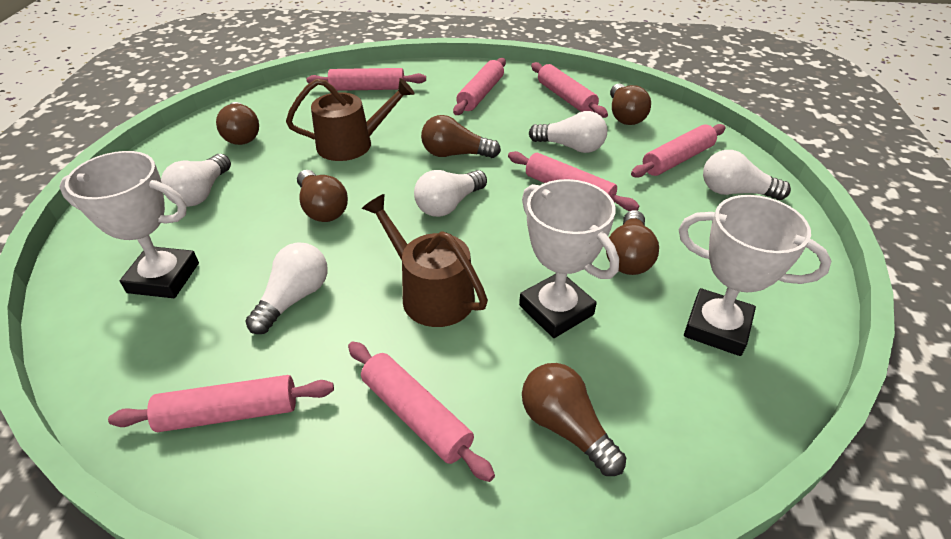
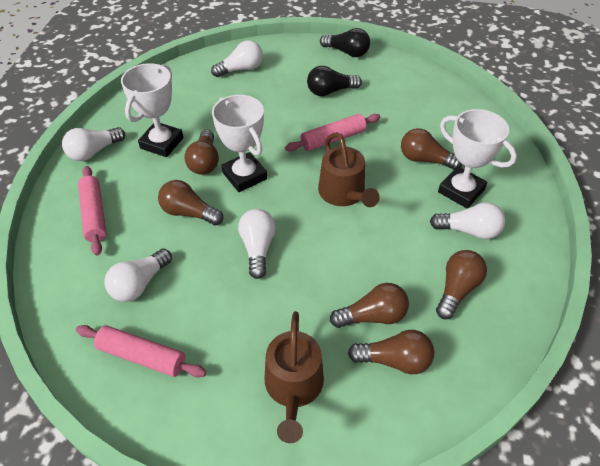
black light bulb: none = 0 -> [307,66,362,96] [320,28,370,57] = 2
pink rolling pin: [108,375,334,432] [307,68,426,91] [348,342,495,482] [453,58,506,115] [508,151,640,211] [531,62,608,118] [631,124,726,178] = 7 -> [76,325,206,377] [78,166,106,255] [285,114,380,151] = 3

